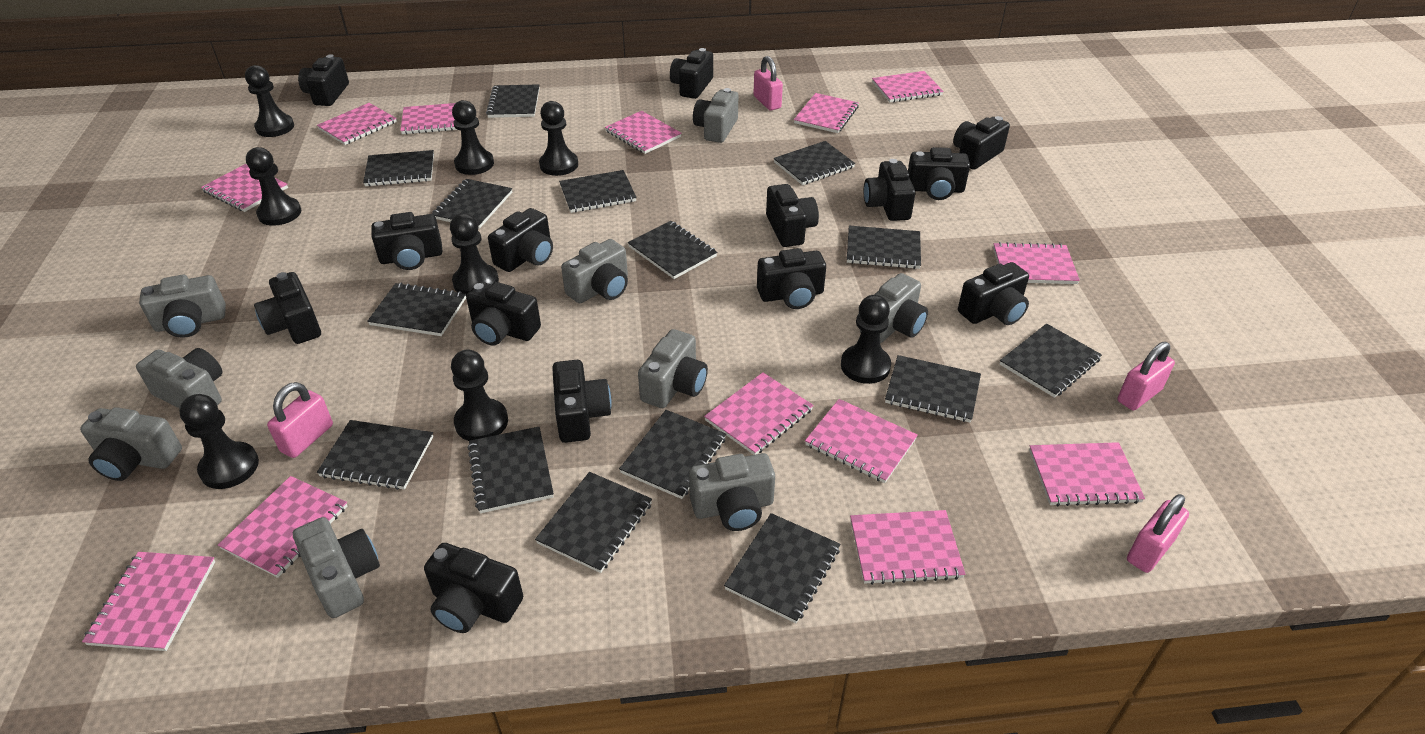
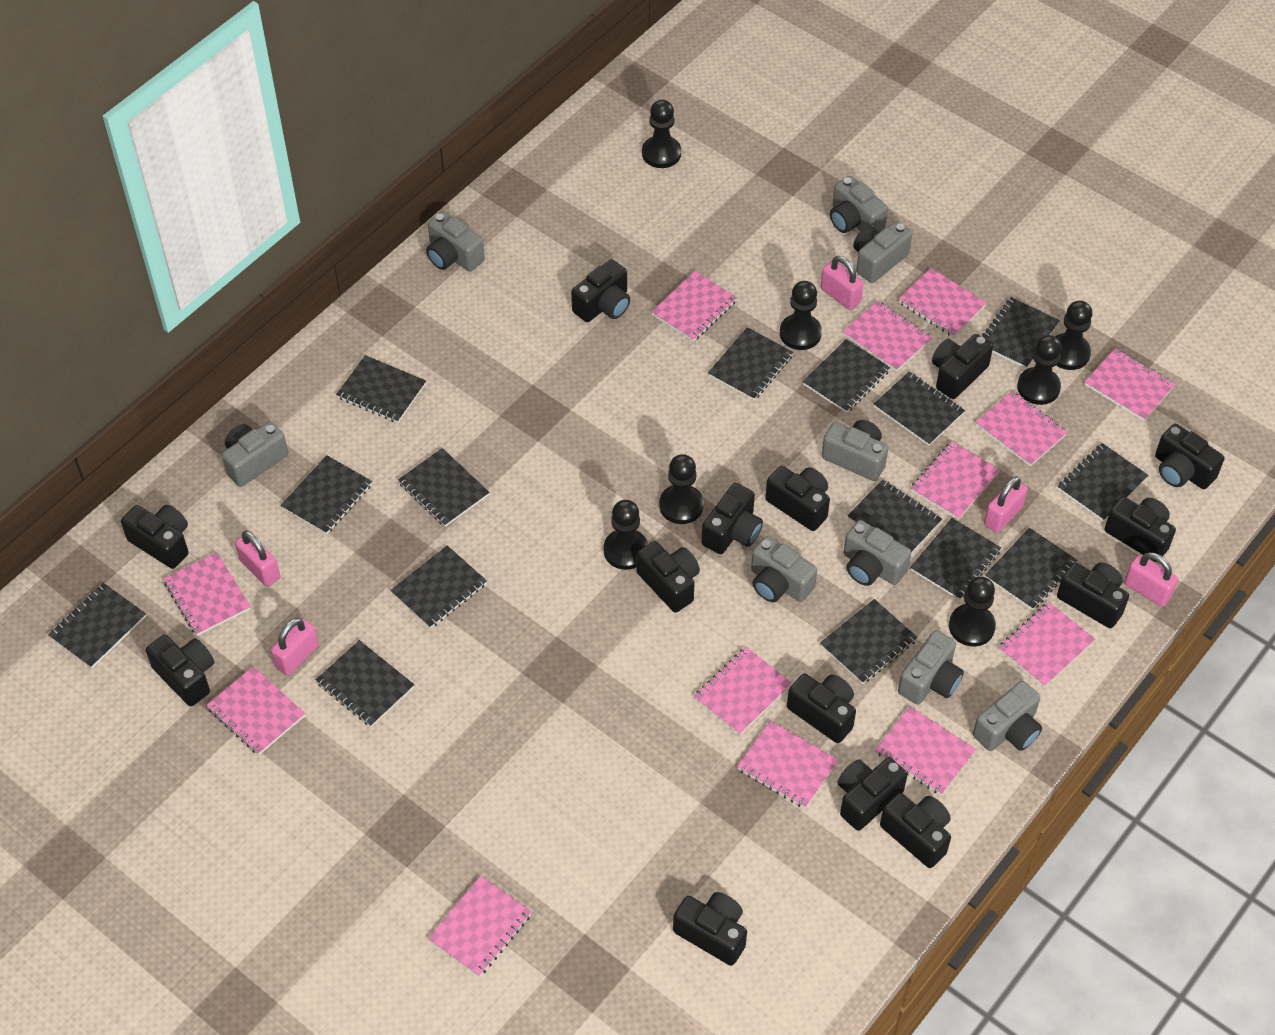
black pawn: [179,394,259,489] [245,65,294,137] [246,147,301,226] [450,213,499,296] [451,350,508,441] [452,100,494,175] [539,101,578,176] [841,295,891,384] = 8 -> [603,500,648,570] [642,100,681,168] [659,454,704,524] [780,281,822,350] [949,576,996,647] [1017,335,1062,405] [1055,301,1093,370] = 7
pink padlock: [267,382,333,458] [753,56,783,110] [1117,342,1175,410] [1127,494,1189,573] = 4 -> [235,530,280,587] [271,618,319,676] [821,256,863,310] [984,476,1028,533] [1124,552,1178,607] = 5

